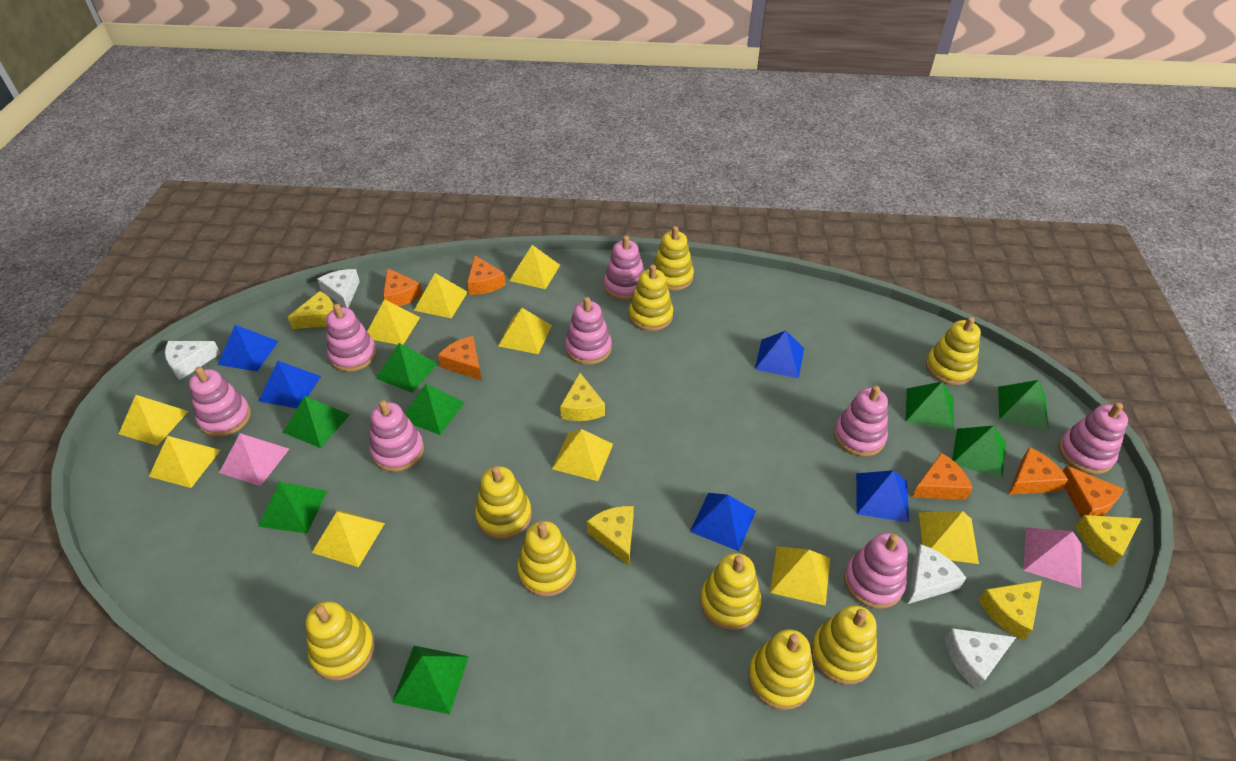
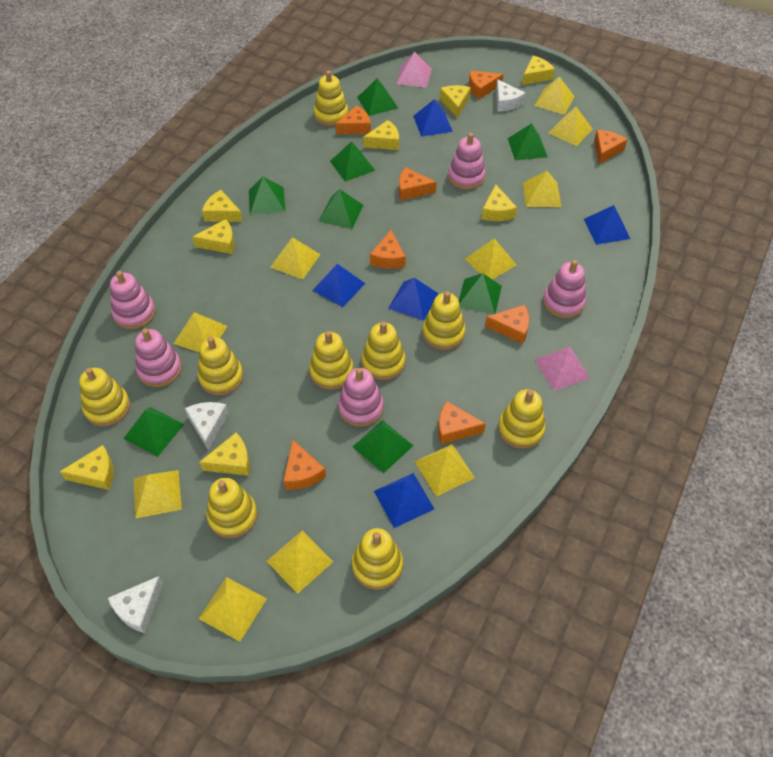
orange cheese: [383,268,423,306] [438,336,482,381] [467,255,506,295] [912,453,973,500] [1008,447,1068,495] [1063,465,1123,518] = 6 -> [283,440,326,490] [335,105,371,134] [370,230,406,269] [399,167,437,200] [438,401,486,444] [469,71,503,99] [485,305,529,344] [594,130,628,164] = 8
pink stacking toy: [189,367,251,437] [326,304,377,372] [370,400,424,472] [565,297,612,365] [604,235,645,300] [834,385,888,456] [844,533,907,609] [1059,403,1128,474] = 8 -> [110,271,156,329] [135,328,182,387] [338,368,384,427] [448,133,486,190] [543,260,586,318] = 5
white cheese: [165,341,221,380] [317,269,360,308] [908,544,966,604] [945,628,1016,690] = 4 -> [108,576,163,633] [185,402,229,450] [496,79,525,112] = 3
yellow cheese: [288,291,333,329] [560,373,605,421] [587,506,634,566] [979,580,1042,641] [1075,515,1142,567] = 5 -> [60,445,114,490] [193,219,234,254] [199,433,250,476] [202,190,243,222] [363,120,399,150] [440,85,471,118] [481,185,517,221] [522,56,555,85] = 8

